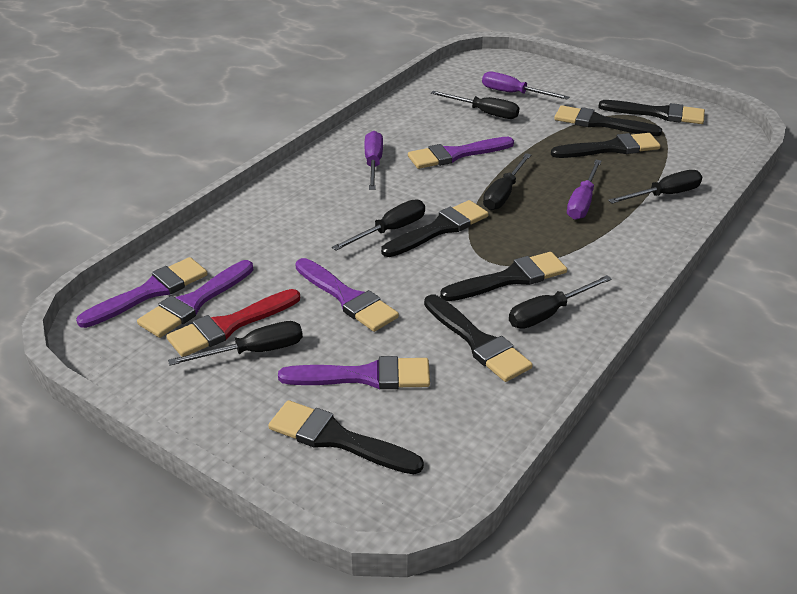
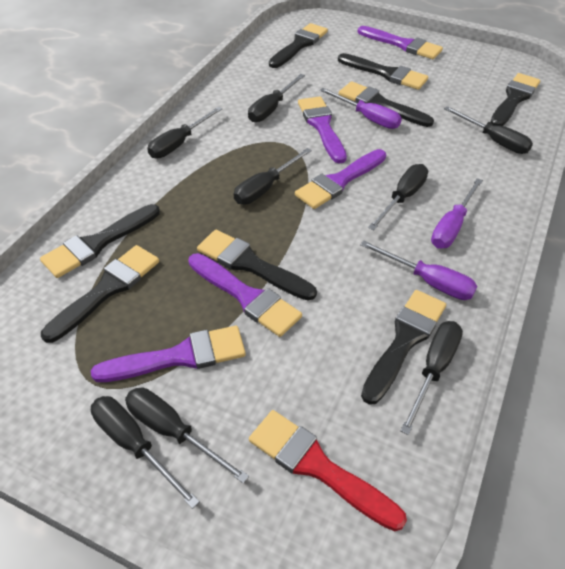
black brush: [268,400,424,474] [381,200,489,257] [424,294,533,382] [440,252,567,301] [551,133,661,158] [554,105,662,136] [598,100,705,124] = 7 -> [40,204,160,278] [41,245,159,343] [197,230,317,301] [269,23,328,68] [338,53,428,90] [339,81,434,127] [361,290,446,405] [491,73,540,126] = 8
black screwdriver: [168,321,303,366] [332,199,425,251] [431,91,520,119] [483,153,531,210] [509,275,612,329] [608,170,702,204] = 6 -> [91,396,200,509] [125,388,249,484] [147,107,222,158] [234,148,312,204] [248,74,305,122] [368,164,428,230] [400,321,463,435] [444,106,533,154] = 8

